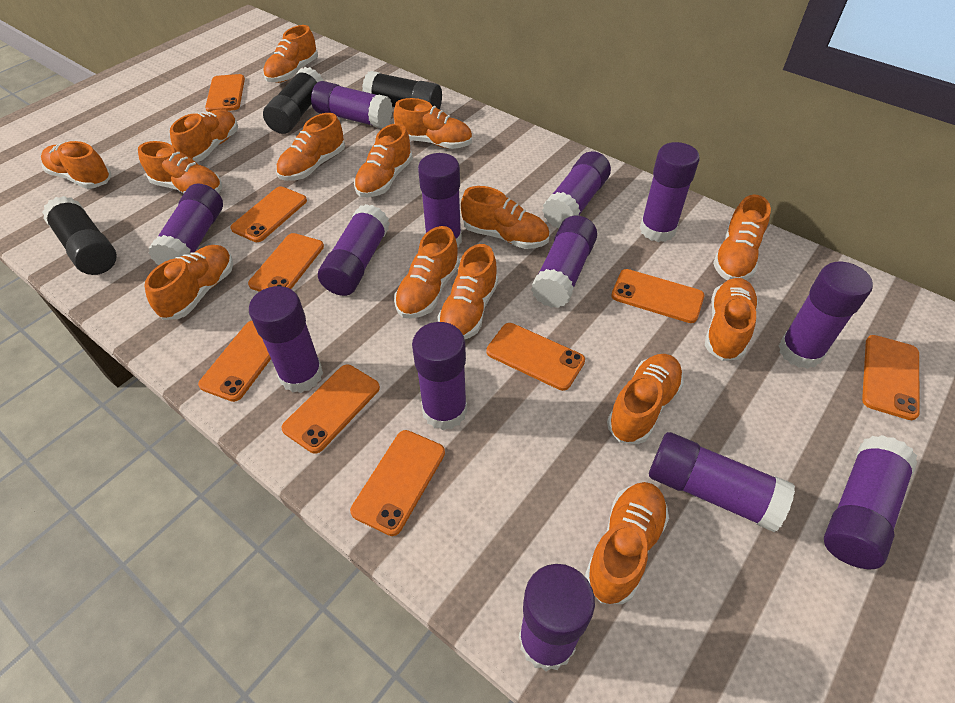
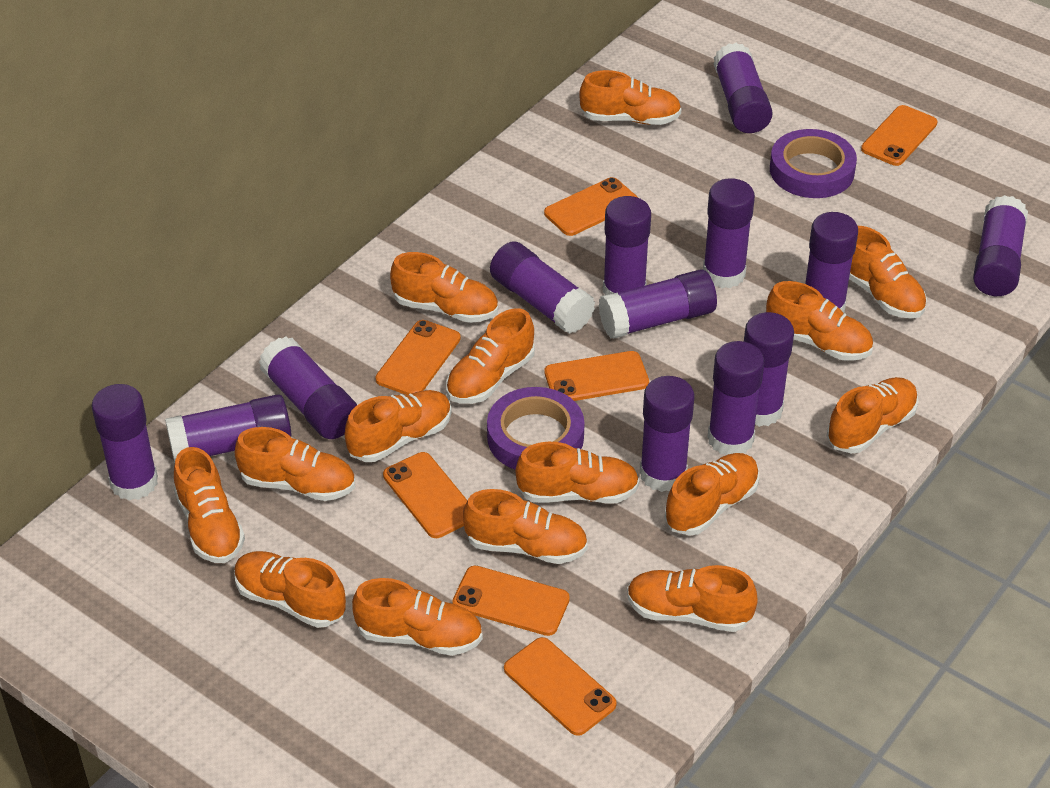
black glue stick: [42,196,117,275] [263,67,323,134] [362,71,442,109] = 3 -> none = 0
orange phone: [198,321,271,402] [205,74,245,112] [230,187,307,242] [248,233,324,292] [281,365,380,454] [350,430,445,536] [486,323,585,391] [611,269,704,323] [862,335,920,420] = 9 -> [375,320,461,395] [383,452,468,538] [452,566,570,636] [504,637,617,736] [544,177,638,236] [544,351,649,401] [861,105,938,166] = 7
purple tape: none = 0 -> [487,387,584,470] [770,129,857,198] = 2

